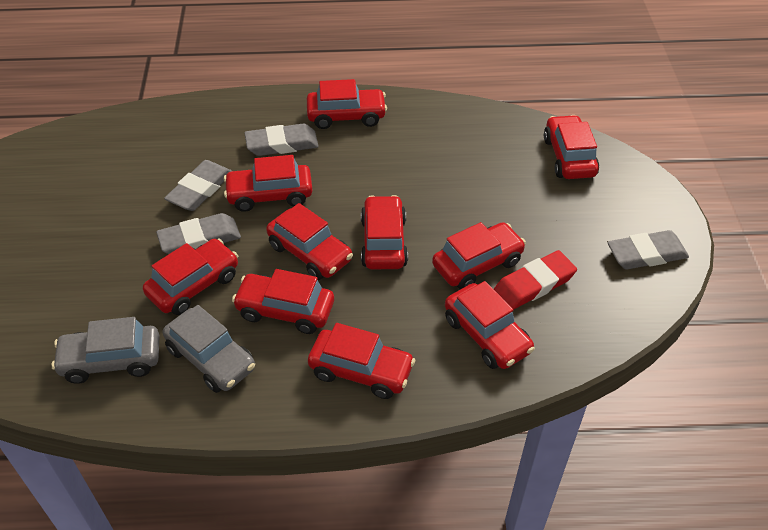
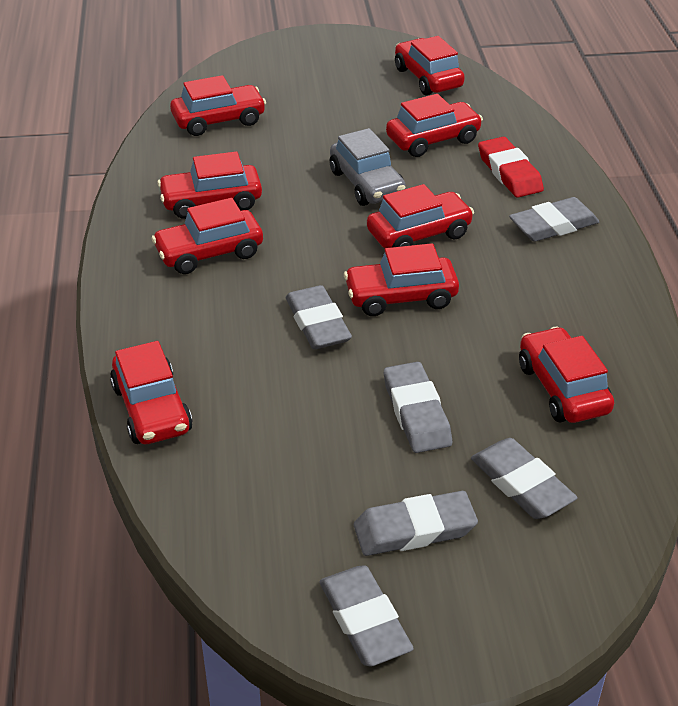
grey car: [52,317,160,384] [163,305,255,393] = 2 -> [330,128,406,206] = 1
grey eraser: [156,213,241,254] [164,160,232,211] [244,123,319,156] [607,230,689,269] = 4 -> [286,285,352,349] [319,565,414,667] [354,491,478,556] [384,362,452,453] [471,438,577,519] [509,197,600,242] = 6
red car: [143,239,238,315] [224,155,313,212] [232,269,334,334] [266,203,353,280] [307,79,387,129] [308,323,415,399] [361,195,408,269] [432,222,526,289] [445,281,535,369] [544,115,599,179] = 10 -> [110,341,193,444] [152,198,263,274] [157,151,262,219] [170,75,266,136] [344,243,459,316] [367,184,474,248] [386,94,483,157] [395,36,465,96] [519,326,614,423] = 9

